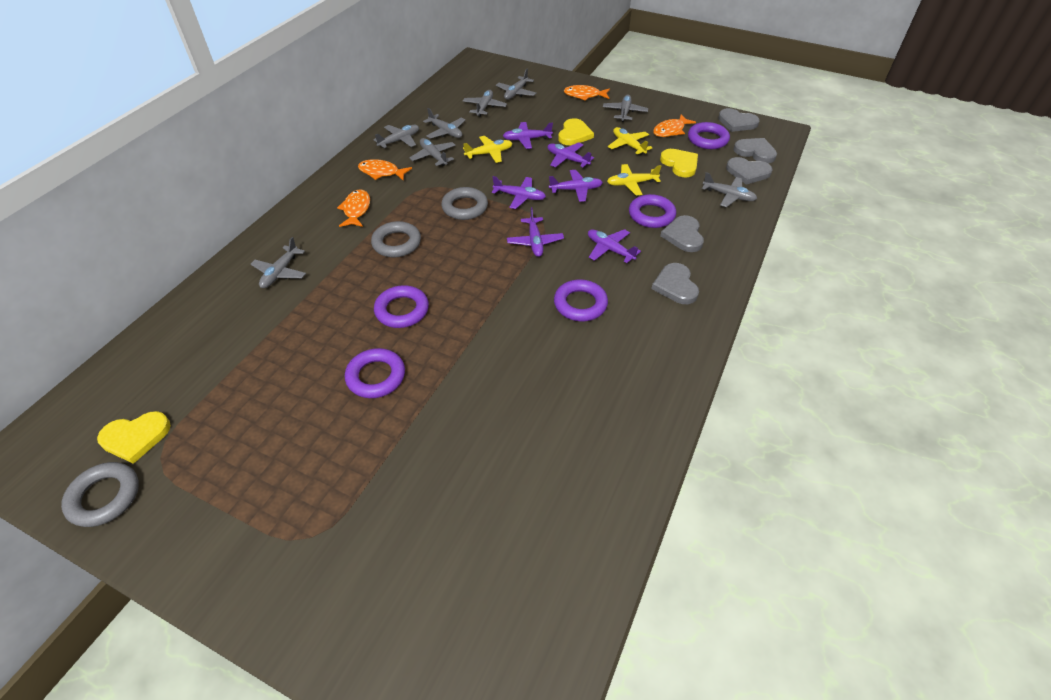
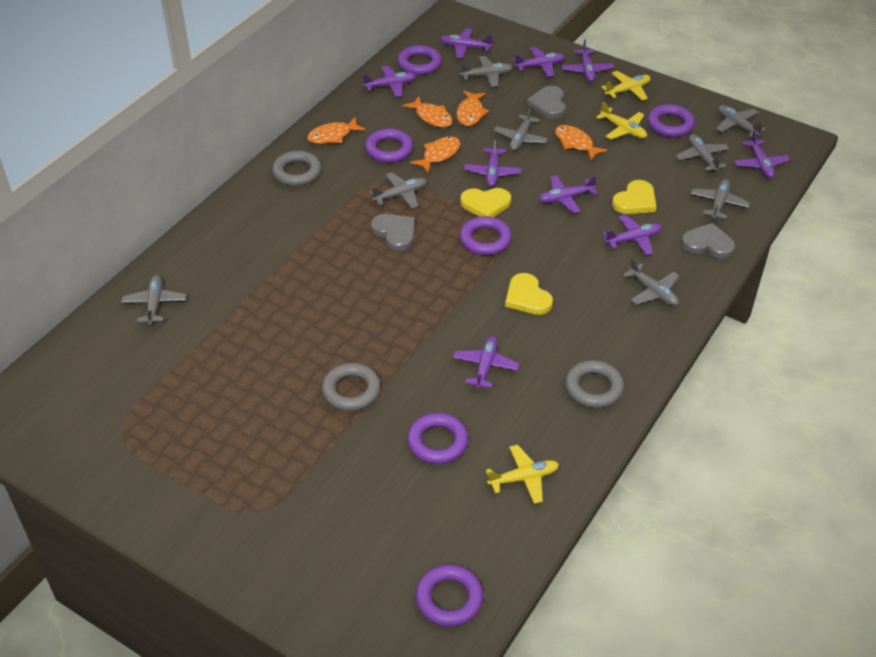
grey heart: [651,263,699,304] [660,215,704,252] [718,108,760,132] [726,157,773,185] [733,138,777,163] = 5 -> [371,214,415,251] [526,86,566,119] [681,223,735,259] = 3
orange fish: [337,189,370,227] [358,159,412,181] [564,85,610,101] [653,114,696,137] = 4 -> [307,117,366,144] [402,96,453,127] [410,136,460,173] [456,91,489,126] [555,125,608,160] = 5
purple plane: [492,176,546,209] [503,122,553,149] [507,207,564,257] [548,142,594,167] [549,170,603,202] [588,229,641,263] = 6 -> [363,66,416,97] [440,28,493,58] [453,336,520,389] [464,138,521,187] [513,47,565,77] [539,175,598,213] [562,40,614,82] [602,215,662,255] [734,130,790,178] = 9
purple ring: [345,348,405,398] [374,285,429,328] [554,279,608,321] [629,194,676,228] [688,122,730,149] = 5 -> [365,128,413,163] [397,45,442,75] [407,413,468,464] [415,564,483,627] [460,216,512,255] [647,104,695,137] = 6

